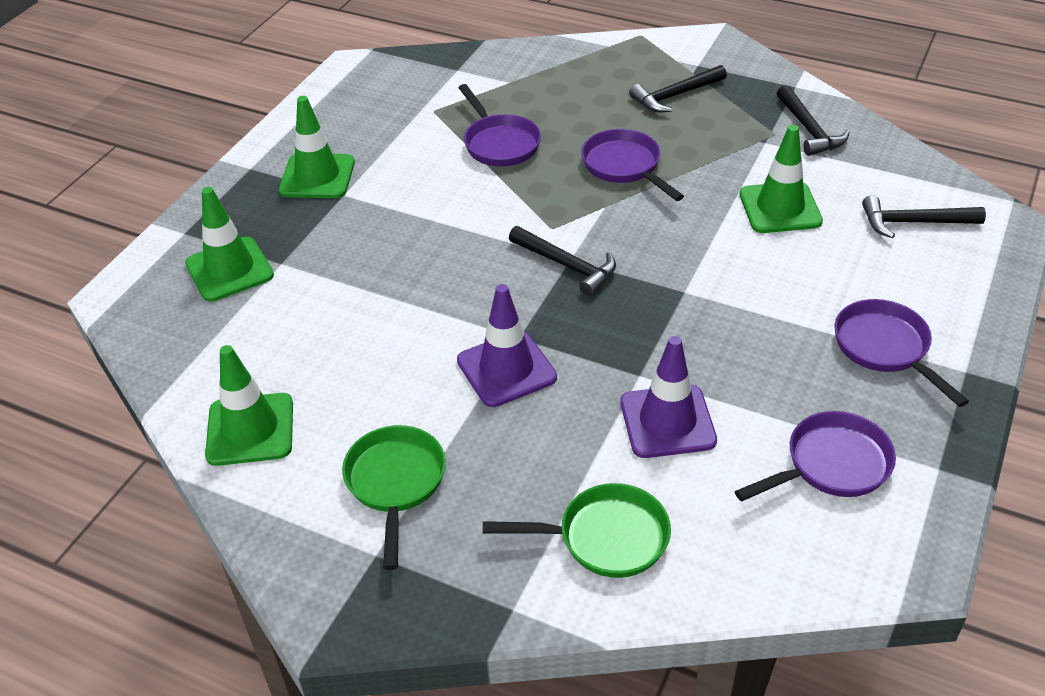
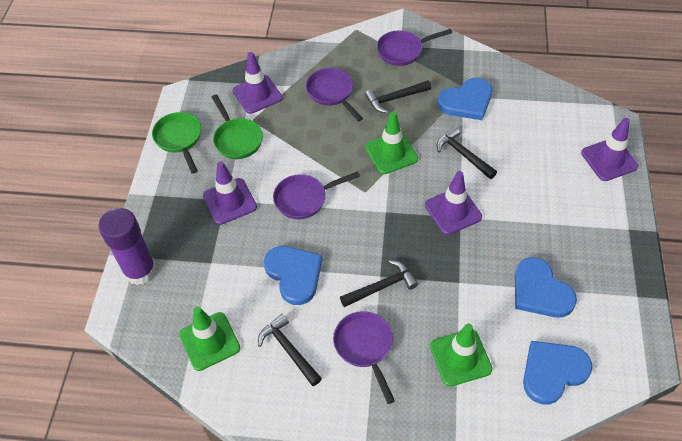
blue heart: none = 0 -> [264,246,322,305] [437,78,492,120] [515,257,577,318] [523,341,593,405] = 4
green traffic cone: [185,187,274,302] [205,345,293,466] [279,96,355,198] [739,125,823,233] = 4 -> [179,307,240,371] [365,111,418,174] [430,324,492,386] = 3
purple glue stick: none = 0 -> [99,208,157,285] = 1
purple traffic cone: [457,284,557,407] [620,336,717,458] = 2 -> [203,161,257,225] [233,52,282,114] [425,171,482,235] [581,118,638,181] = 4

